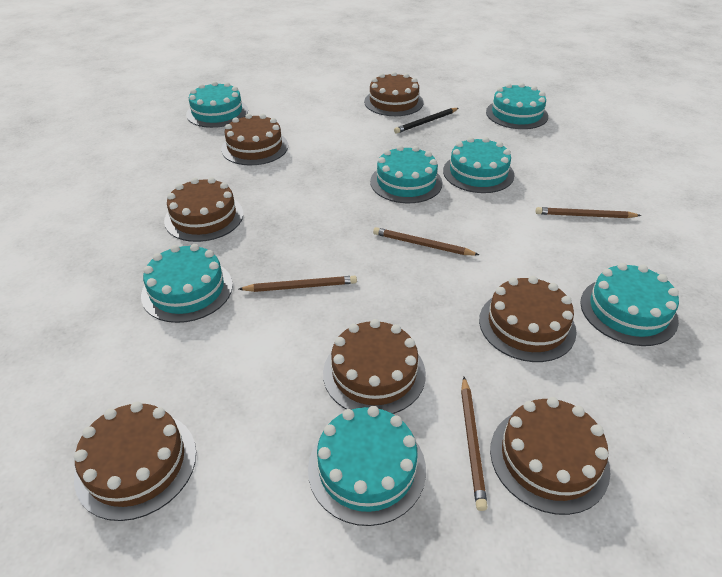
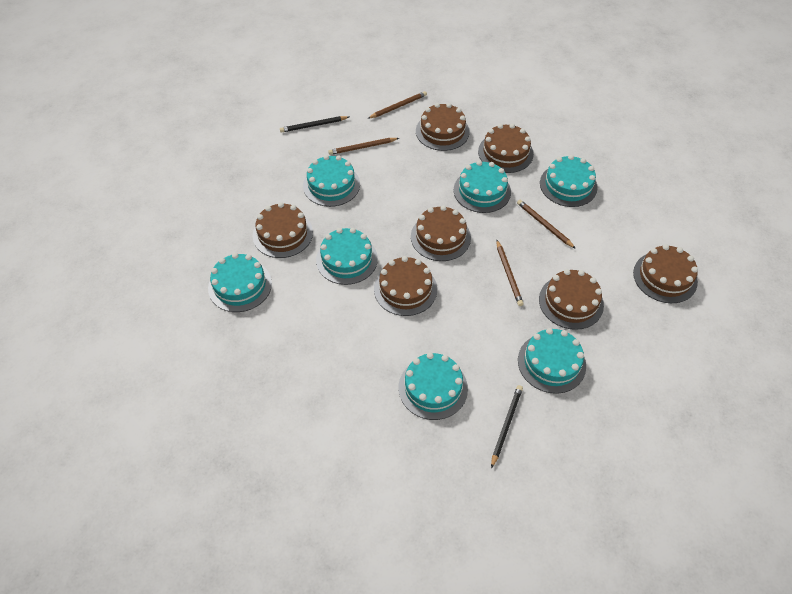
black pencil: [394,108,459,134] = 1 -> [280,116,349,133] [491,385,523,468] = 2

